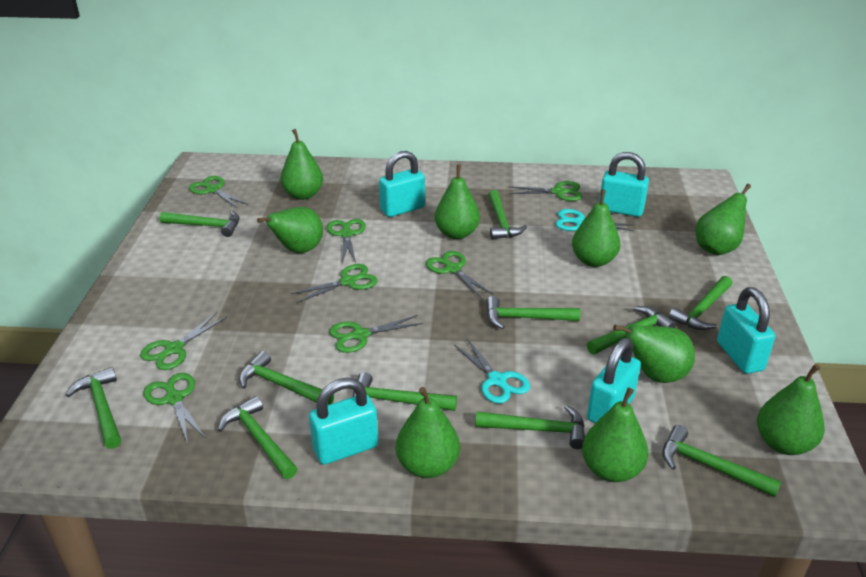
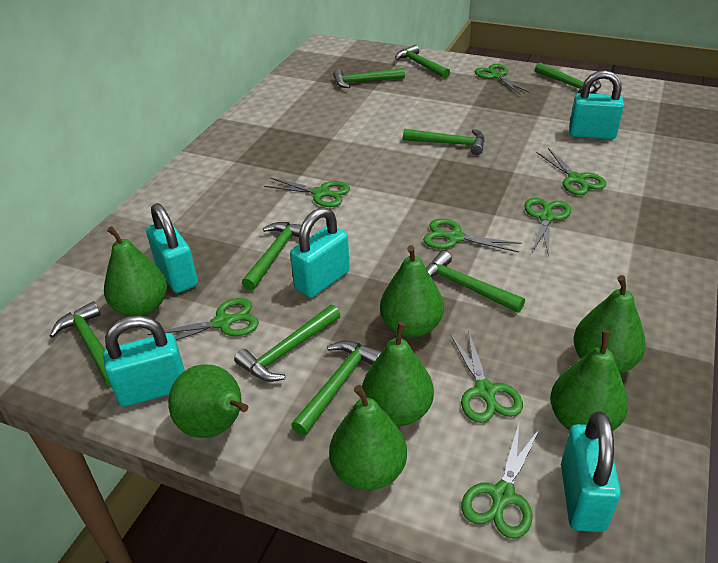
green hammer: [66,367,121,449] [160,211,240,237] [218,396,298,479] [239,351,334,405] [353,372,457,411] [475,405,585,449] [486,296,581,329] [488,190,527,239] [587,306,676,355] [662,425,782,497] [668,276,732,330] = 11 -> [50,301,111,385] [234,305,341,382] [242,222,302,291] [291,341,382,436] [333,68,405,88] [395,45,450,79] [403,129,485,155] [426,251,525,313] [535,63,601,94] = 9
green pear: [257,207,323,253] [280,129,323,200] [396,387,460,478] [435,164,480,239] [572,190,620,267] [582,387,648,482] [613,325,695,383] [696,184,751,255] [757,364,825,455] = 9 -> [104,226,167,316] [168,364,248,438] [329,385,407,491] [362,322,434,426] [380,245,444,338] [550,330,628,431] [573,275,646,373] = 7
turquoise scissors: [454,339,530,404] [555,209,634,231] = 2 -> none = 0

